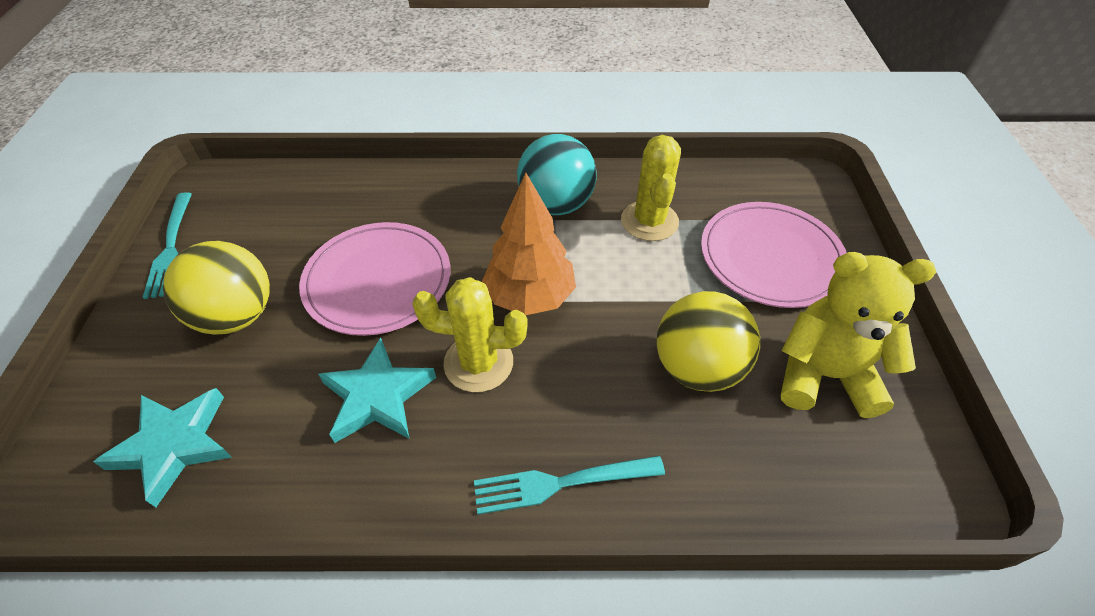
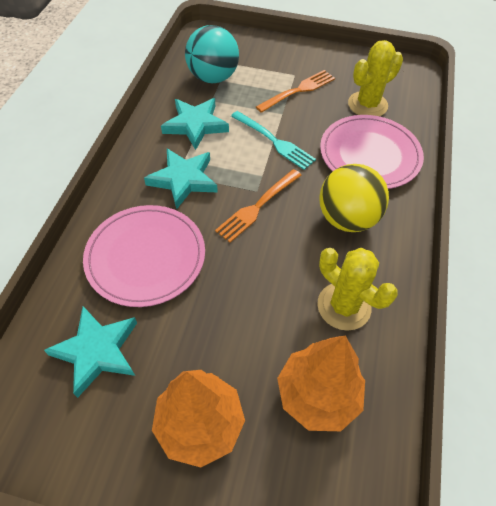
orange fork: none = 0 -> [215,169,302,243] [256,70,335,113] = 2
orange tree: [482,173,576,315] = 1 -> [152,370,245,467] [277,335,365,431] = 2
turquoise fork: [143,192,192,299] [474,456,665,515] = 2 -> [231,111,316,170] = 1
turquoise star: [94,388,232,507] [318,337,436,443] = 2 -> [44,306,137,398] [144,149,218,209] [161,98,229,150] = 3
yellow ball: [163,241,270,335] [657,291,761,392] = 2 -> [319,164,389,232] = 1
yellow teddy bear: [781,252,936,418] = 1 -> none = 0

